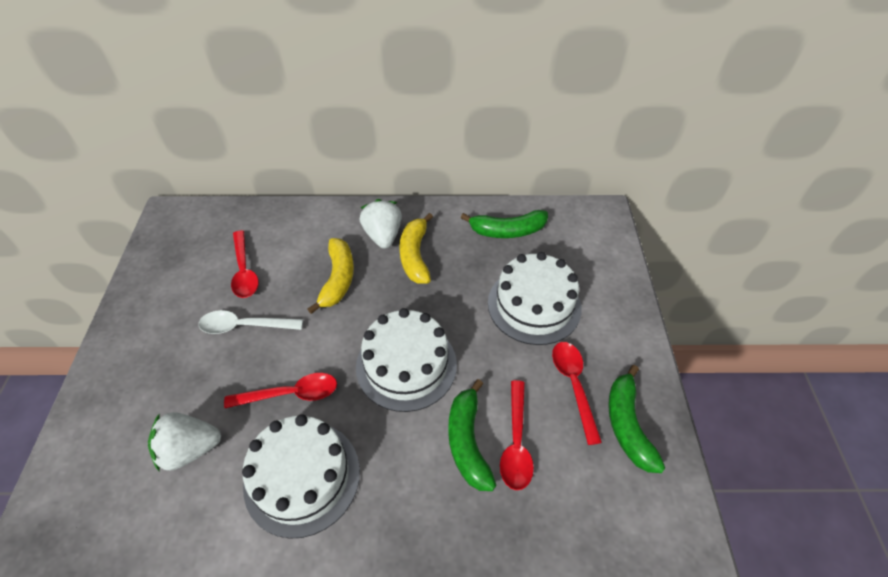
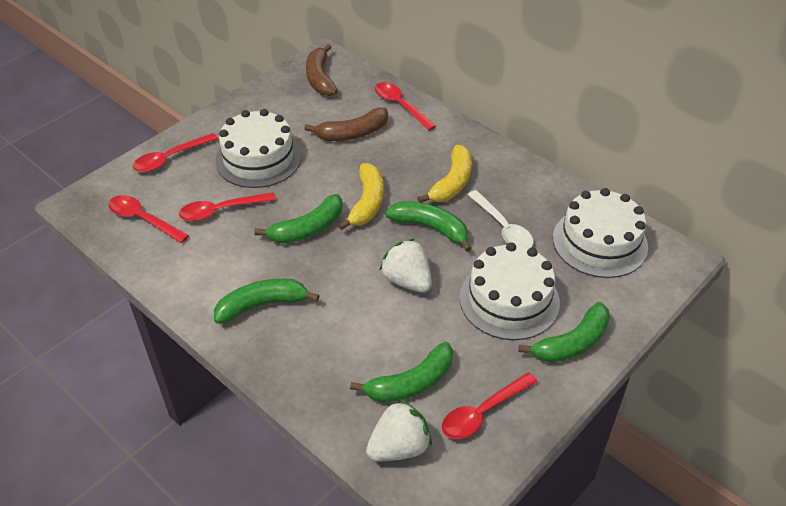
brown banana: none = 0 -> [304,108,388,141] [306,44,338,96] = 2
green banana: [448,379,496,491] [461,210,548,238] [608,365,665,473] = 3 -> [214,279,319,324] [255,194,343,243] [350,342,453,403] [385,201,472,252] [519,302,610,363] = 5
red spoon: [224,373,337,408] [231,230,259,298] [500,380,534,490] [552,342,602,445] = 4 -> [108,195,189,243] [133,133,218,172] [179,192,276,221] [375,82,436,131] [442,372,537,439] = 5

